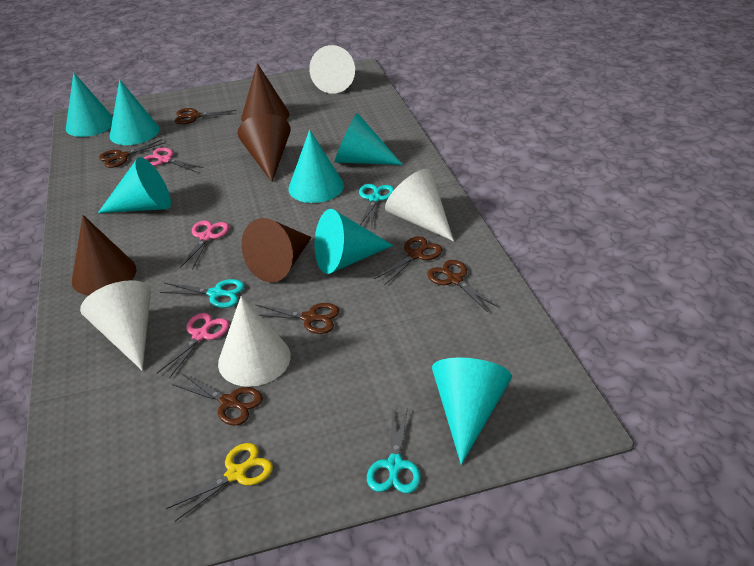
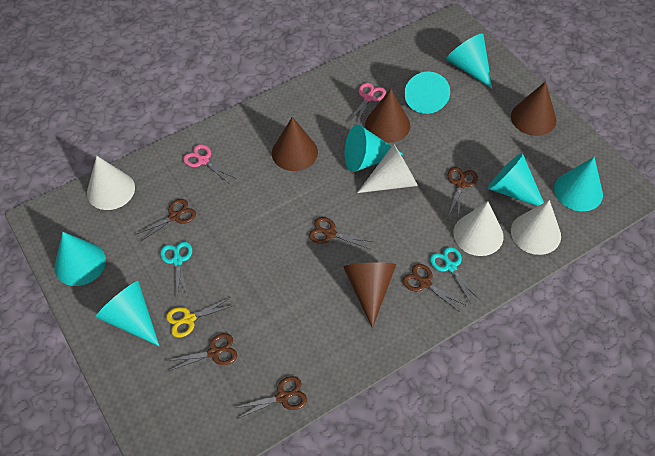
pink scissors: [144,148,204,172] [157,313,229,379] [180,220,229,270] = 3 -> [183,144,235,183] [348,83,386,124] = 2
turquoise scissors: [160,279,245,308] [359,184,394,228] [367,407,421,493] = 3 -> [160,242,192,298] [430,247,480,303] = 2

